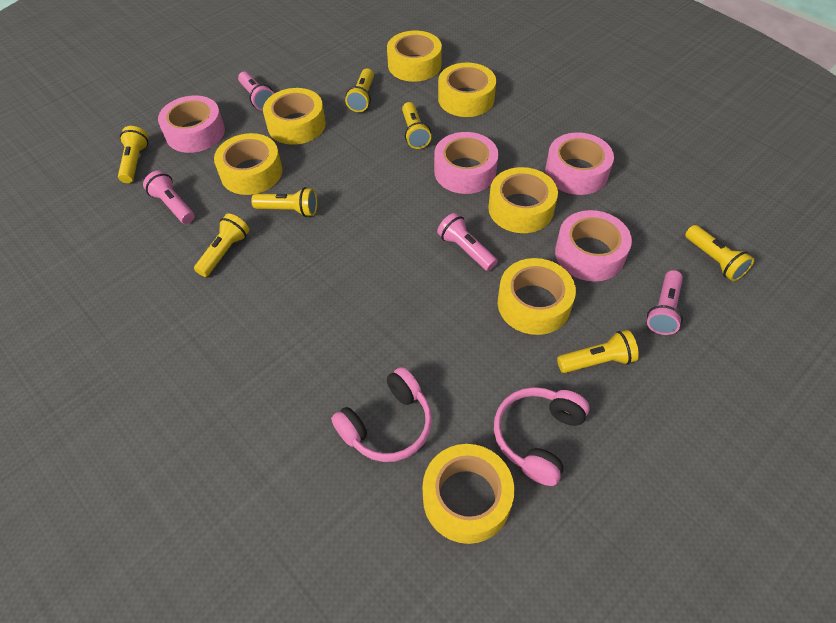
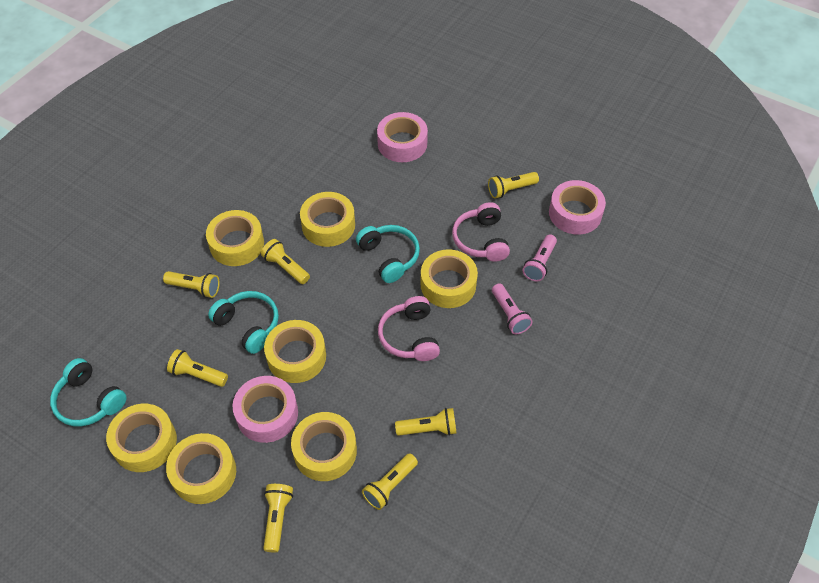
pink flashlight: [143,170,195,224] [238,71,274,111] [437,213,498,271] [647,270,683,335] = 4 -> [492,283,533,334] [522,234,557,282] = 2
pink tape: [158,95,225,153] [434,132,498,194] [545,133,614,195] [555,210,632,282] = 4 -> [233,376,298,443] [377,112,428,162] [549,180,606,235] = 3
turquoise headphones: none = 0 -> [50,358,127,426] [208,291,279,354] [356,225,420,283] = 3

